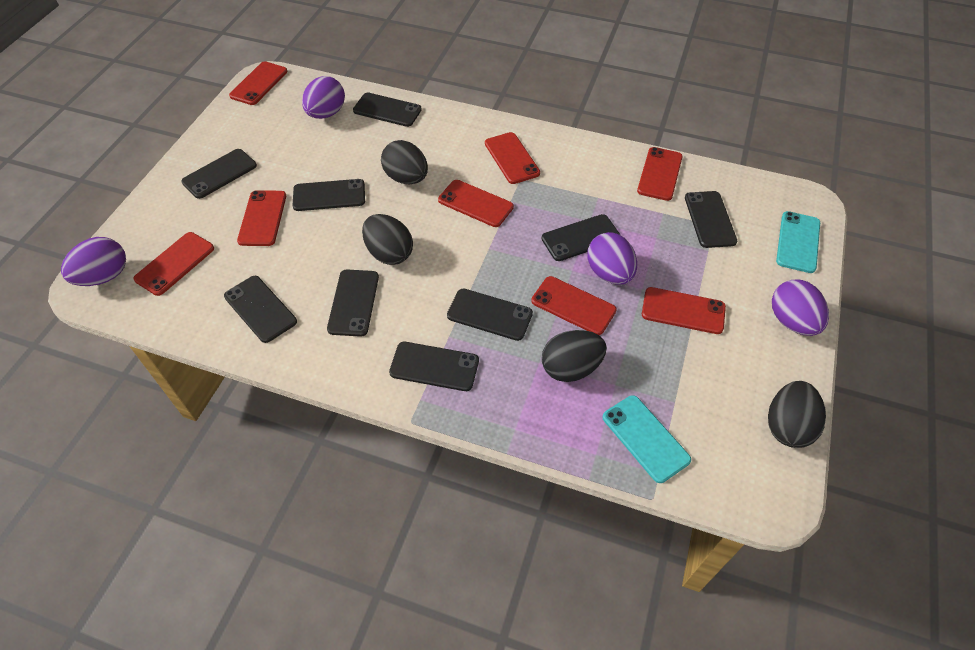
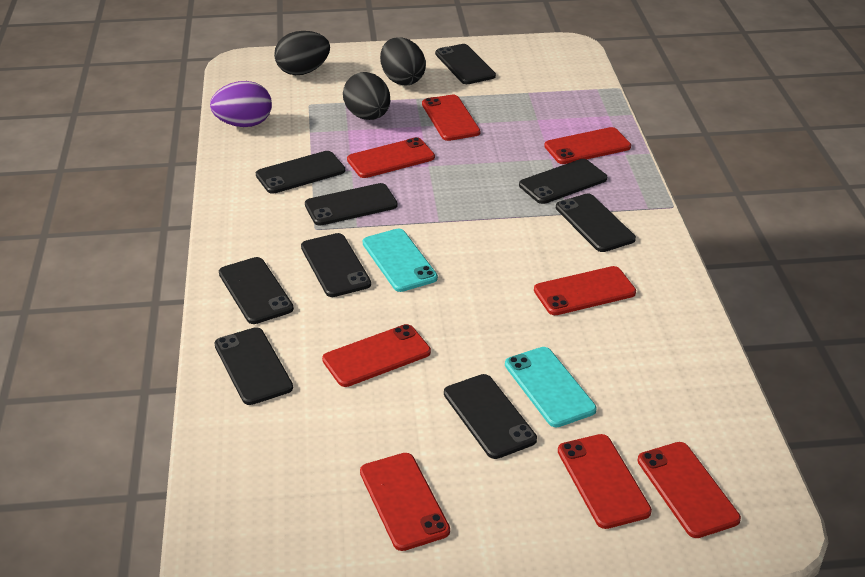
black egg: [362,214,413,265] [381,140,428,184] [542,330,607,382] [768,381,826,448] = 4 -> [274,31,330,75] [343,72,390,120] [380,37,426,86] = 3
purple egg: [61,237,126,286] [302,76,345,119] [587,232,637,284] [772,279,829,336] = 4 -> [210,81,272,127] = 1

